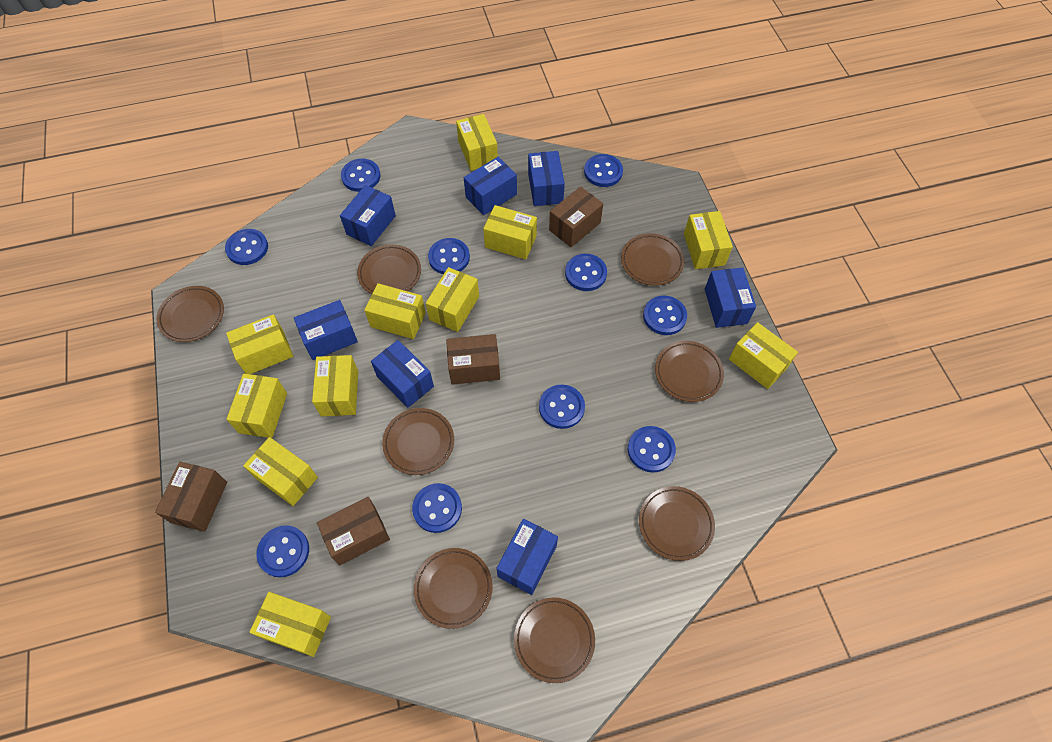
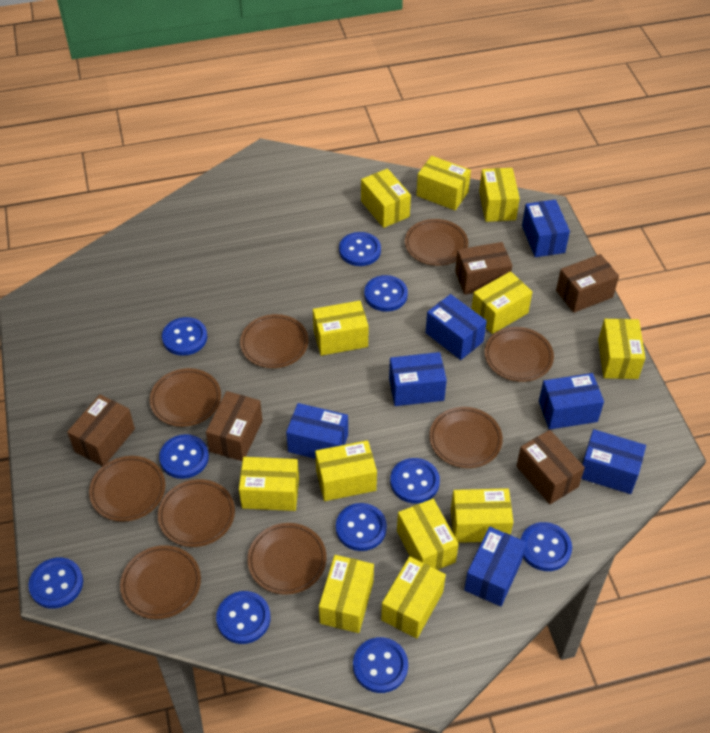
brown box: [155,462,227,532] [317,497,390,565] [446,334,500,385] [549,187,603,247] = 4 -> [67,394,135,466] [206,391,263,461] [455,242,512,295] [516,430,585,504] [556,254,619,313] = 5
brown plate: [156,286,224,342] [357,244,421,294] [382,408,454,475] [414,548,493,629] [514,597,595,683] [621,233,684,286] [639,486,715,561] [655,341,724,402] = 8 -> [89,456,165,522] [120,545,201,619] [150,368,221,427] [158,479,235,547] [240,314,308,368] [247,523,327,595] [405,219,468,266] [429,407,503,468] [484,327,554,382] = 9
yellow box: [226,314,293,374] [226,374,287,438] [243,437,318,506] [249,592,331,657] [312,355,358,416] [364,283,426,339] [426,267,479,332] [456,114,498,171] [483,205,537,259] [684,211,733,269] [729,322,798,389] = 11 -> [239,457,299,511] [313,301,369,356] [315,440,377,501] [319,555,374,633] [361,169,411,228] [381,556,446,639] [397,499,459,570] [416,156,471,210] [451,488,513,543] [471,271,532,334] [479,168,520,222] [598,319,645,379] = 12

